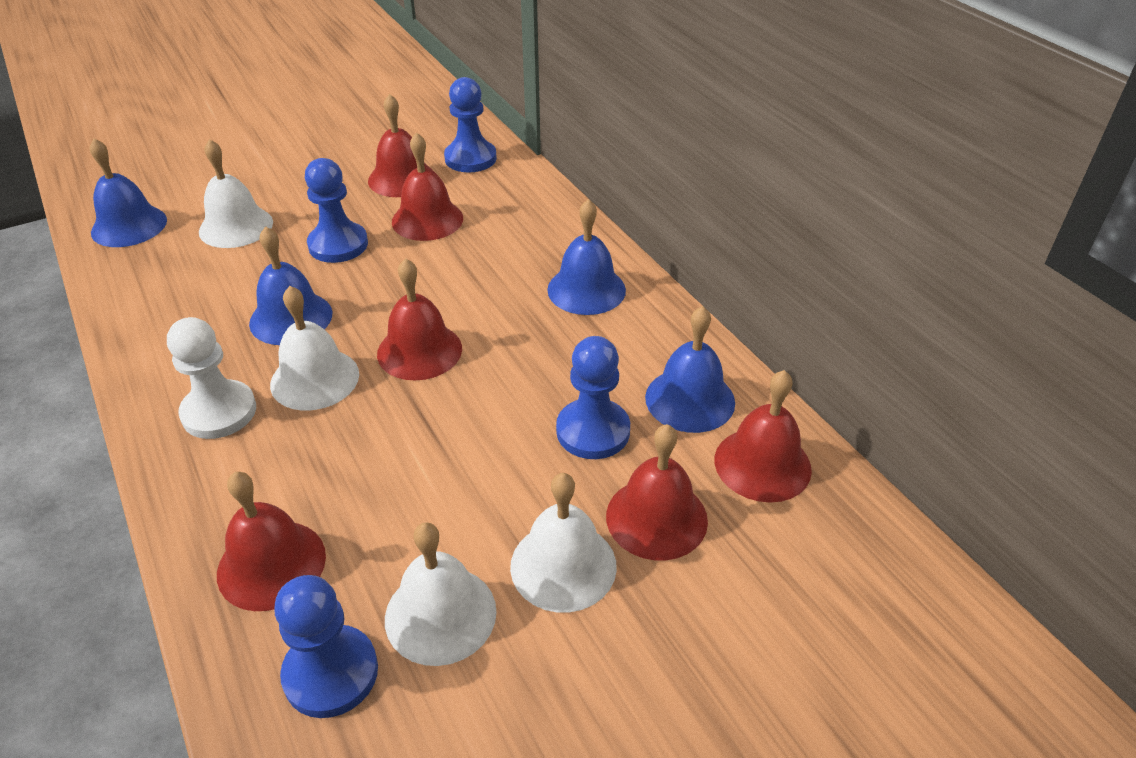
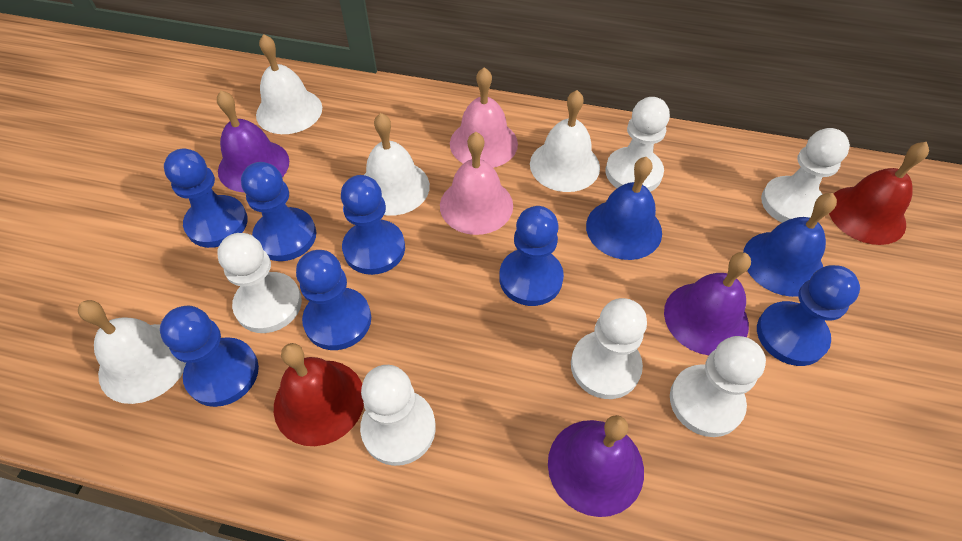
blue bell: [90,139,167,247] [249,226,332,345] [547,199,626,315] [645,306,735,433] = 4 -> [586,157,662,260] [743,193,837,297] = 2
blue pawn: [274,575,378,718] [305,158,368,263] [444,77,497,172] [556,336,630,459] = 4 -> [160,306,259,407] [164,149,248,248] [241,162,316,261] [296,250,371,350] [341,175,405,275] [499,206,564,306] [757,265,860,366] = 7
pink bell: none = 0 -> [440,132,513,235] [450,67,518,168] = 2
purple bell: none = 0 -> [217,91,289,193] [548,415,644,517] [664,252,751,355] = 3
red bell: [217,471,326,611] [368,94,432,197] [377,258,462,380] [392,132,463,241] [606,424,708,560] [715,370,812,503] = 6 -> [274,343,364,446] [829,142,929,245] = 2
white pawn: [167,317,256,439] = 1 -> [217,233,302,333] [360,365,436,466] [571,298,647,399] [605,97,670,192] [670,336,766,437] [761,128,850,223] = 6

